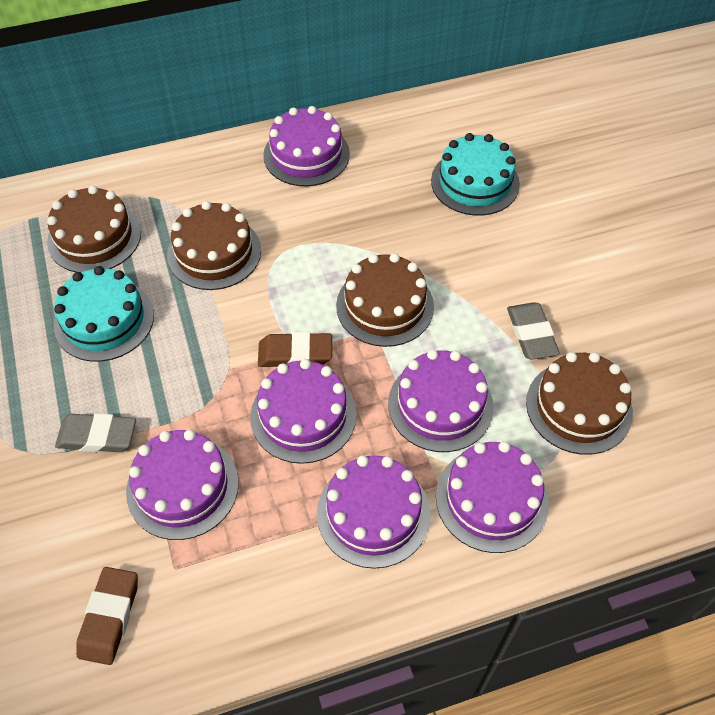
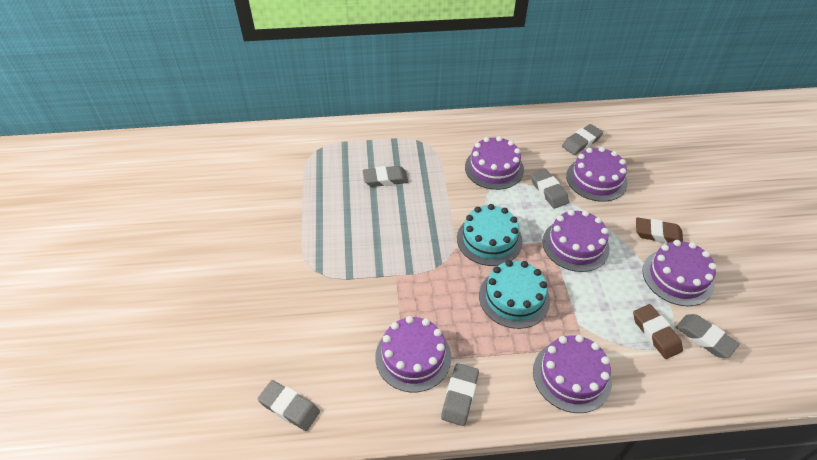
brown cake: [47,186,141,273] [167,201,261,290] [336,253,434,347] [526,352,633,455] = 4 -> none = 0
grey eraser: [55,413,136,452] [507,303,560,359] = 2 -> [258,380,320,431] [363,166,408,187] [441,363,479,426] [531,169,569,209] [562,124,603,155] [676,314,739,358] = 6

